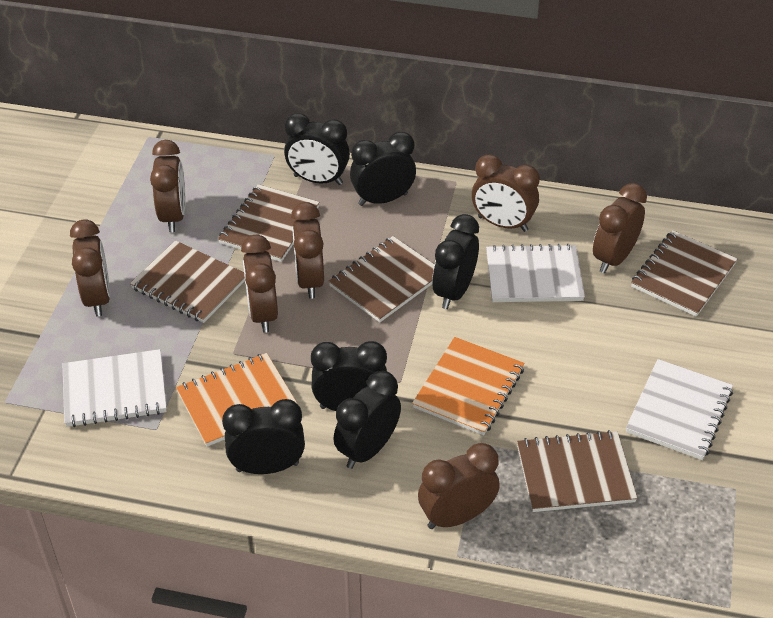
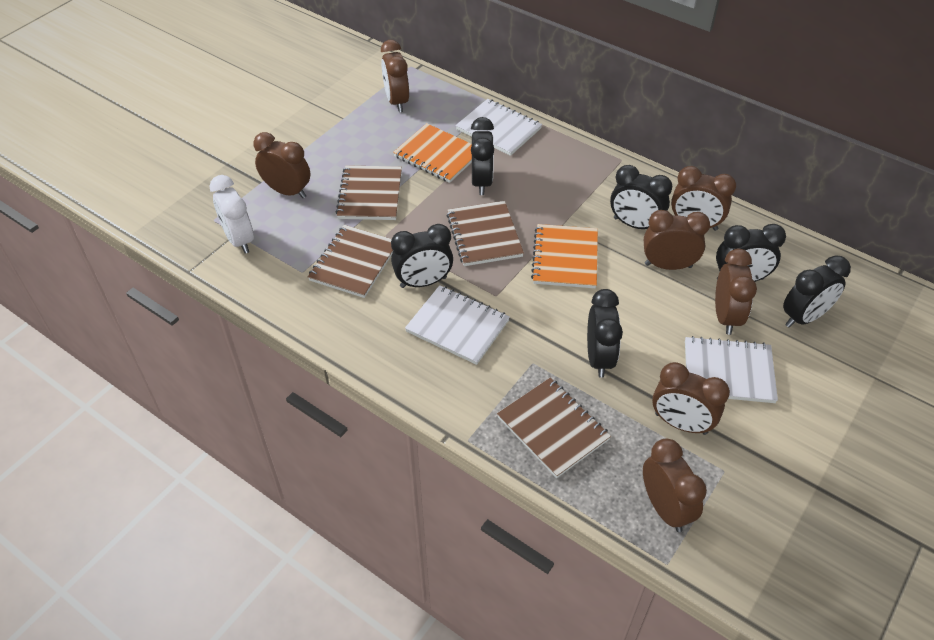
brown notebook: [130,240,245,323] [218,184,320,262] [328,236,435,322] [517,430,637,512] [631,230,738,317] = 5 -> [308,225,393,298] [335,165,402,220] [447,201,524,266] [497,378,611,478] = 4
white clock: none = 0 -> [210,175,254,254] = 1

